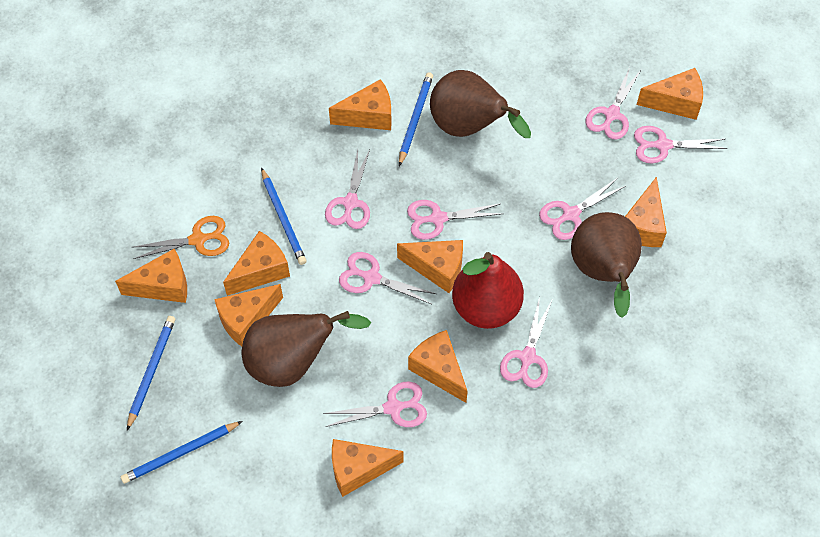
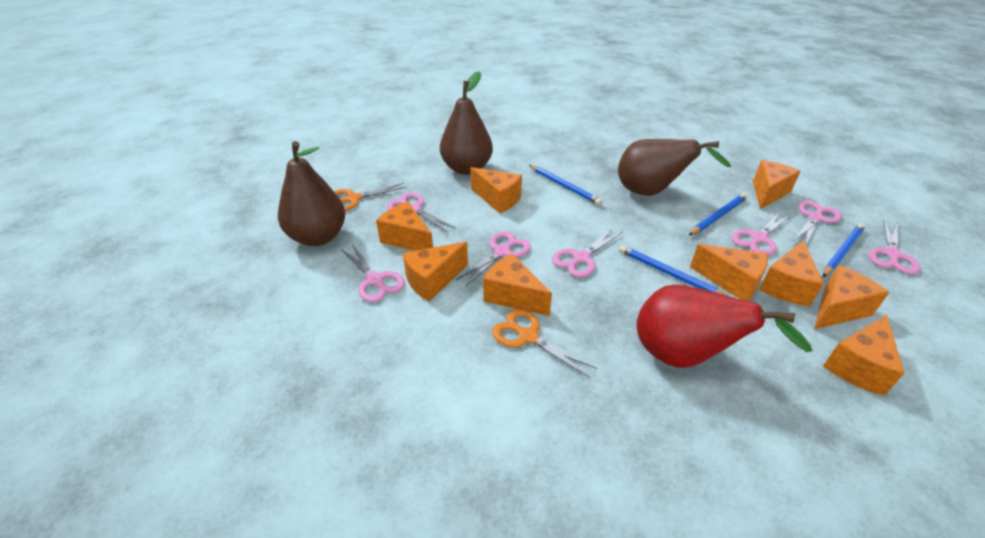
orange scissors: [133,216,229,259] = 1 -> [334,183,407,211] [492,309,597,377] = 2
pink scissors: [323,381,427,427] [325,150,370,229] [339,252,436,304] [407,200,502,240] [500,297,552,388] [539,178,626,240] [586,67,641,140] [634,126,728,163] = 8 -> [341,244,405,302] [387,192,456,233] [456,231,531,286] [552,228,622,277] [732,212,791,256] [793,200,842,244] [869,220,920,275] = 7

